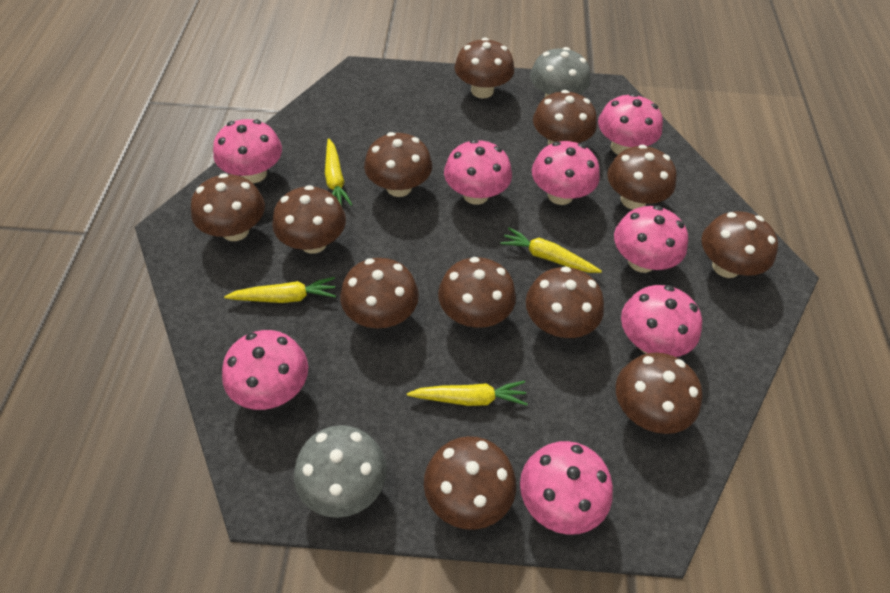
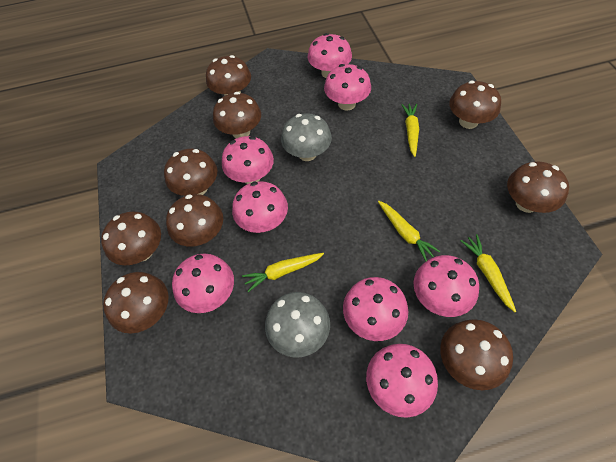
brown mushroom: [191,173,265,241] [272,185,346,254] [340,258,419,328] [364,132,432,197] [424,436,516,530] [438,257,516,328] [454,38,514,98] [526,266,604,338] [533,90,597,145] [607,145,677,210] [616,352,702,434] [702,211,778,278] = 12 -> [101,211,161,266] [103,272,169,333] [164,149,217,196] [166,194,223,246] [206,55,251,96] [213,92,261,138] [440,319,513,390] [449,81,501,129] [507,162,569,213] = 9

